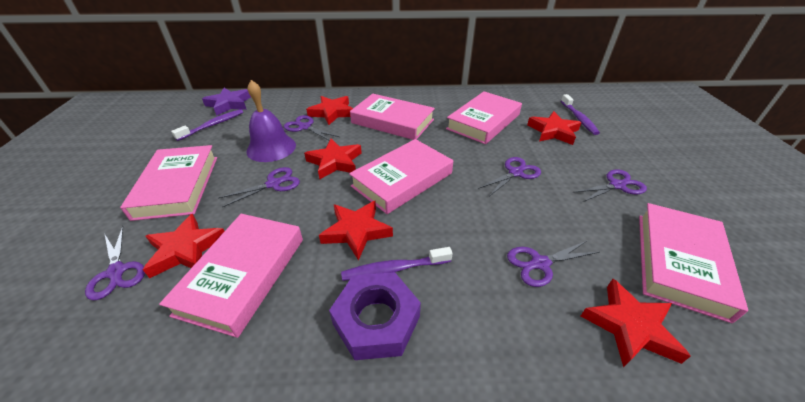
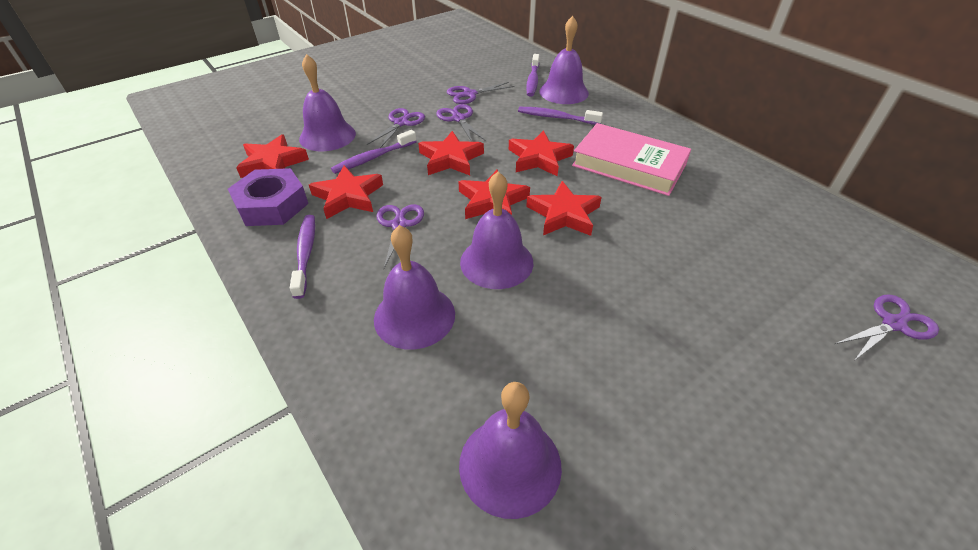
pink book: [120,145,217,221] [159,214,303,338] [349,139,453,214] [350,94,435,140] [446,91,522,144] [639,203,748,323] = 6 -> [572,123,691,196] = 1
purple bell: [246,80,296,162] = 1 -> [299,54,356,151] [374,225,455,350] [459,382,562,519] [460,172,533,289] [540,16,589,104] = 5
purple scissors: [85,226,145,300] [219,167,300,207] [284,115,339,141] [478,157,541,196] [507,240,599,287] [572,170,647,202] = 6 -> [367,108,425,148] [377,204,424,268] [436,104,486,142] [447,82,514,104] [835,294,939,361] = 5
purple star: [202,88,251,116] = 1 -> none = 0
purple toothbrush: [171,109,243,141] [341,247,453,281] [561,94,600,135] = 3 -> [290,215,315,299] [331,130,417,174] [518,107,603,125] [526,54,539,97] = 4

